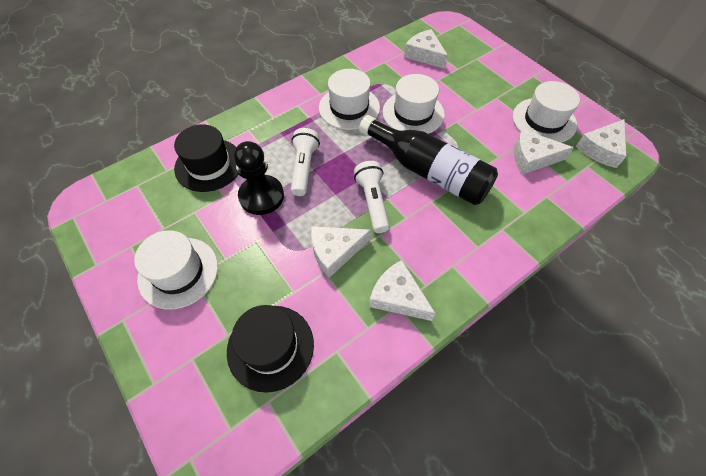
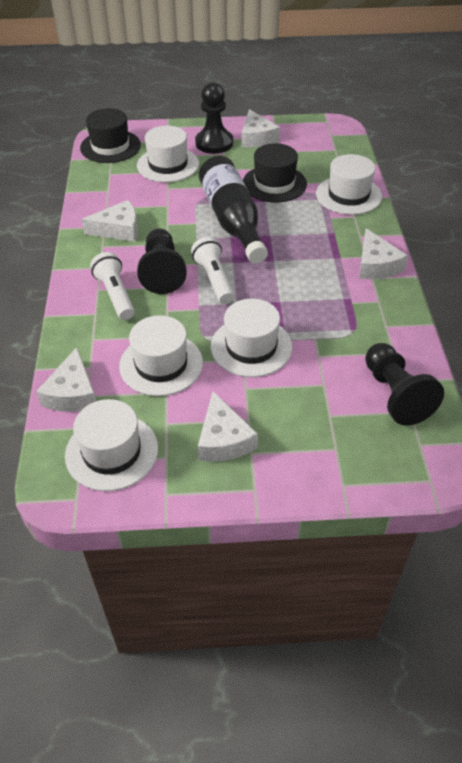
black pawn: [234,141,284,215] = 1 -> [137,228,187,294] [195,82,233,154] [365,343,444,426] = 3
white hat: [134,230,218,309] [319,69,380,130] [383,74,445,134] [513,81,580,143] = 4 -> [65,399,158,491] [119,315,203,396] [137,126,199,182] [211,299,292,377] [316,154,382,215] = 5

